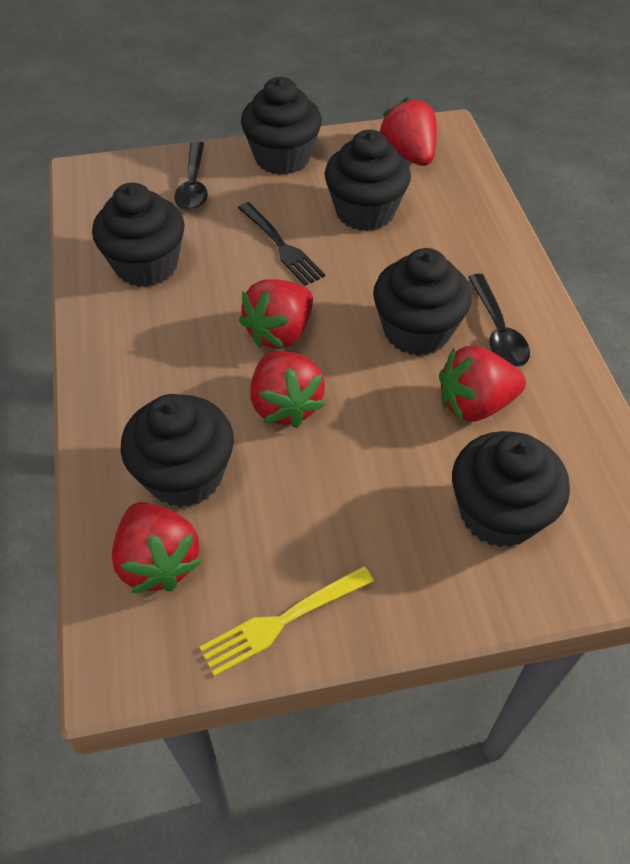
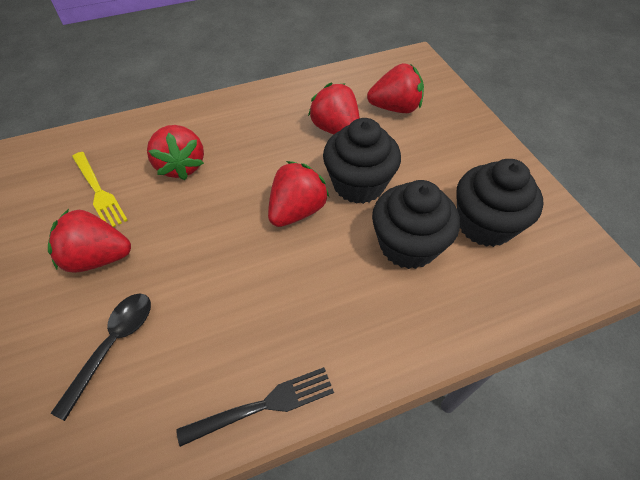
black cupcake: [92,183,185,287] [121,394,234,507] [241,77,322,175] [324,130,411,231] [373,248,472,356] [452,431,570,547] = 6 -> [323,118,401,204] [372,180,460,269] [456,159,543,247] = 3
black spoon: [175,141,208,211] [468,274,530,367] = 2 -> [51,294,151,421] = 1

